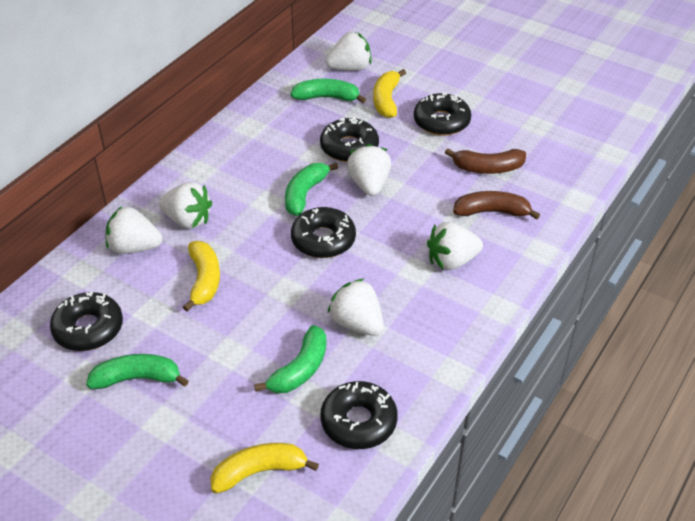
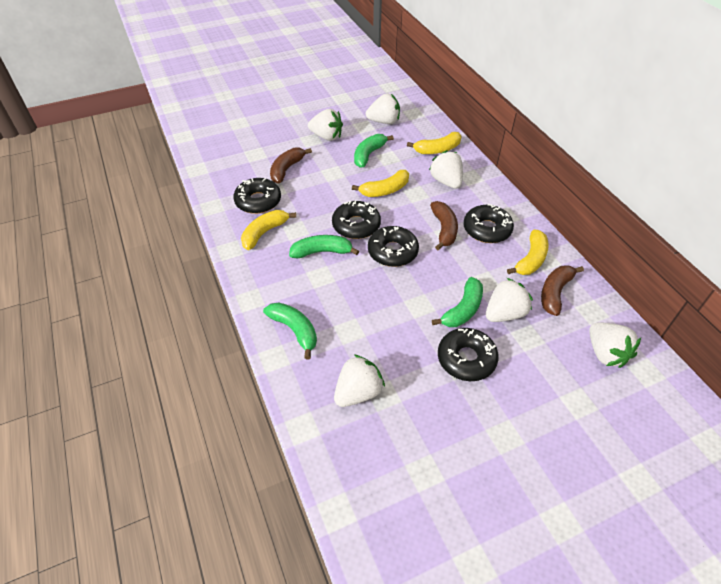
brown banana: [445,148,526,174] [453,191,540,220] = 2 -> [270,147,312,184] [430,201,458,250] [541,265,584,316] = 3
yellow banana: [183,241,220,311] [211,443,319,494] [373,69,406,118] = 3 -> [241,210,296,250] [352,170,409,197] [407,132,462,154] [507,229,549,275] = 4

